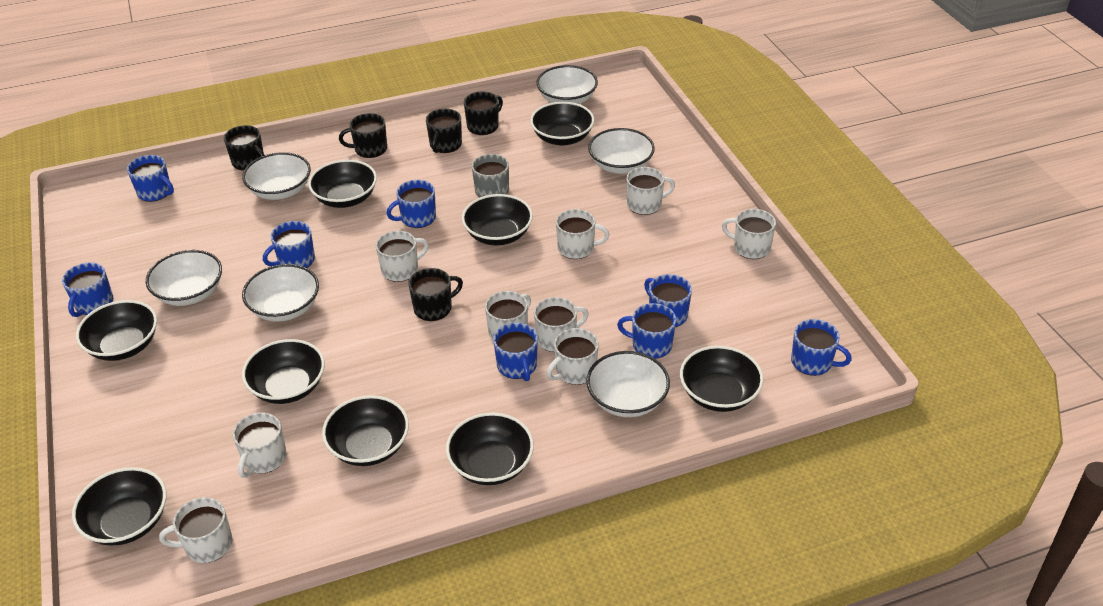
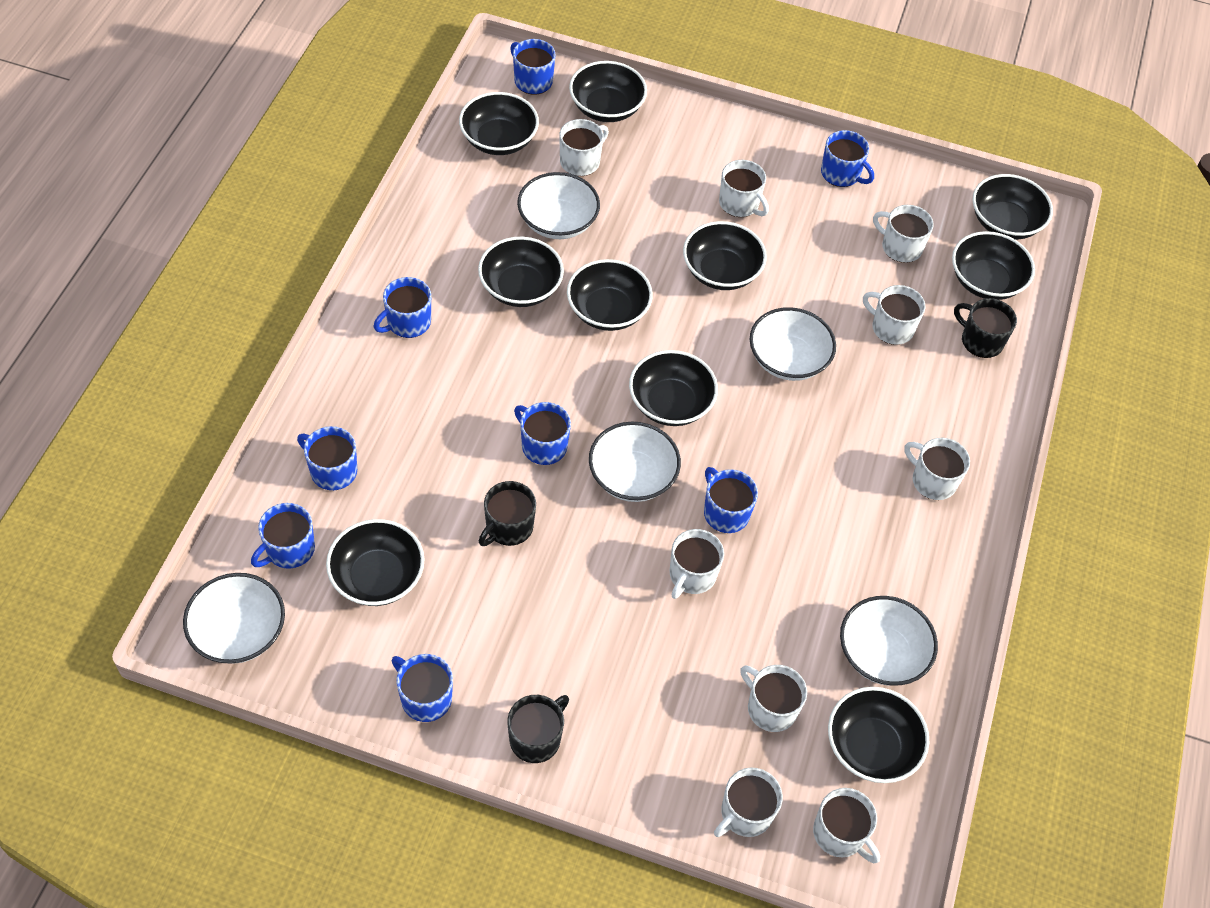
black bowl: [72,467,167,546] [76,300,157,361] [242,339,325,404] [308,160,377,208] [322,395,409,466] [446,413,534,485] [462,194,533,245] [530,102,594,145] [680,346,764,412] = 9 -> [326,519,425,606] [459,92,539,155] [478,237,564,307] [567,259,653,331] [569,61,647,122] [629,350,718,426] [683,221,767,290] [828,687,929,783] [952,231,1035,300] [972,174,1053,240] = 10
black mug: [224,125,264,171] [339,113,387,158] [408,268,463,321] [426,109,462,153] [464,91,503,135] = 5 -> [479,481,536,546] [507,695,569,763] [954,298,1017,358] = 3
grey mug: [472,154,509,198] = 1 -> none = 0
white bowl: [146,250,222,306] [242,152,311,200] [242,264,319,322] [536,65,598,104] [586,351,670,417] [588,128,655,174] = 6 -> [183,573,285,664] [517,172,600,239] [589,422,681,502] [750,307,836,381] [840,596,938,686] = 5

